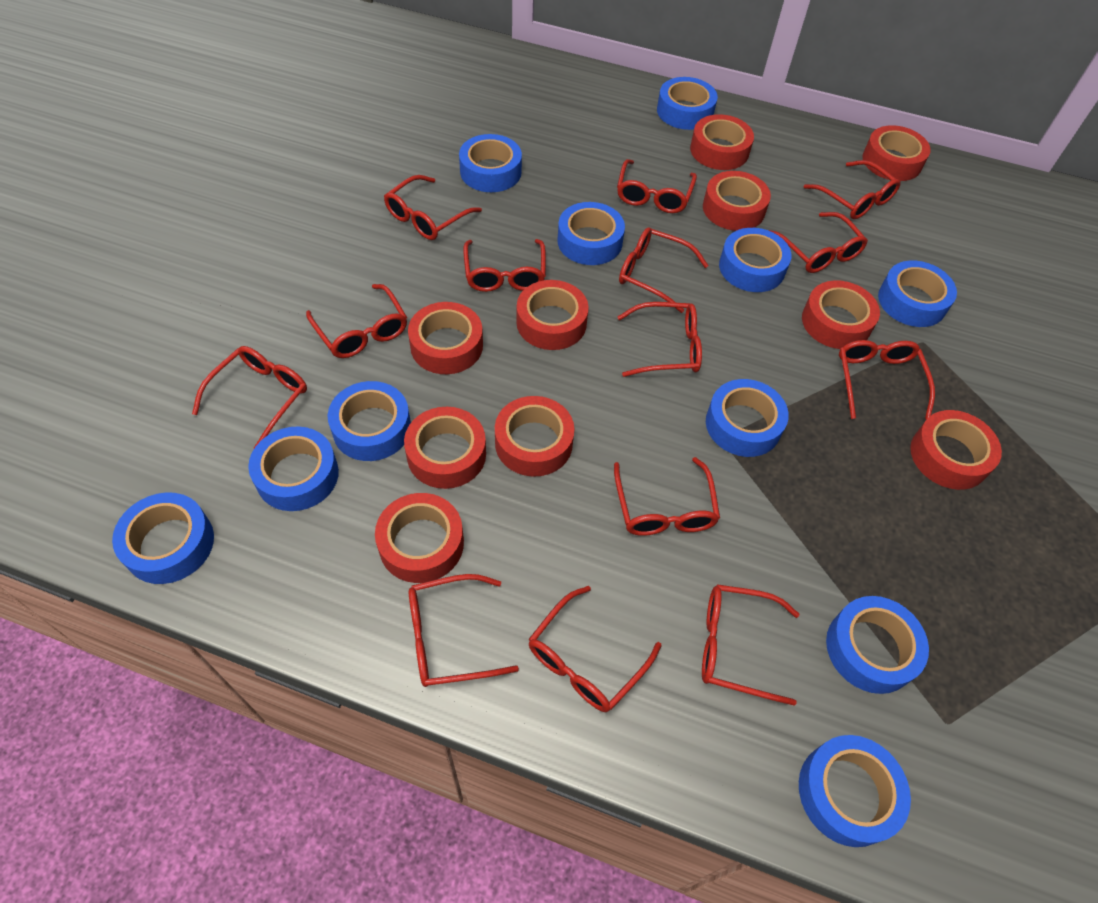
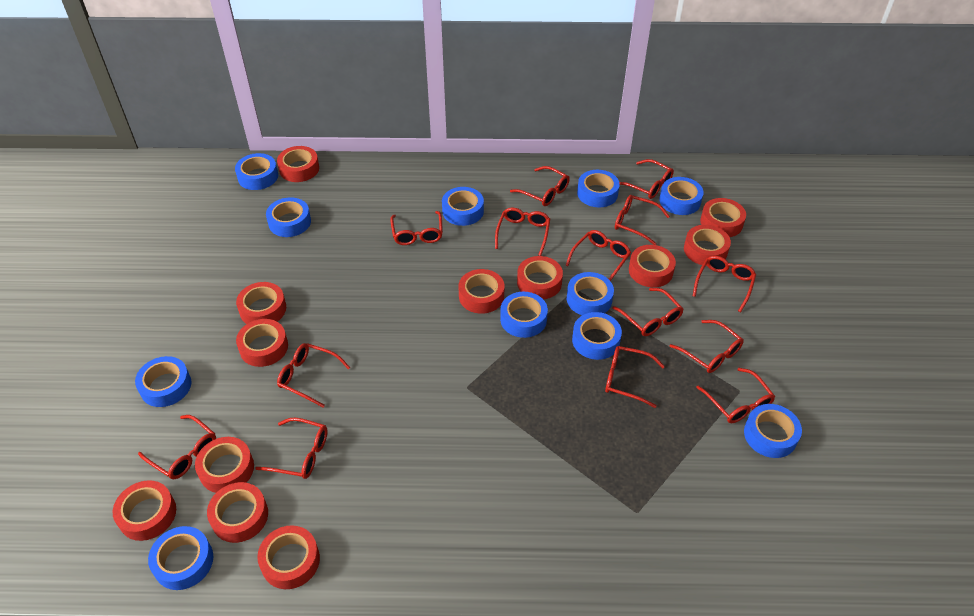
red tape: [375,493,464,583] [404,407,486,489] [408,302,483,374] [495,396,575,477] [516,280,589,350] [690,114,754,170] [703,171,771,231] [802,280,880,349] [862,125,931,181] [910,410,1002,490] = 10 -> [113,480,176,541] [195,437,254,493] [207,482,268,543] [236,282,286,324] [236,319,288,367] [257,525,320,589] [277,146,319,182] [459,269,504,314] [517,256,563,299] [629,245,676,287] [684,225,731,266] [700,198,746,237] = 12

